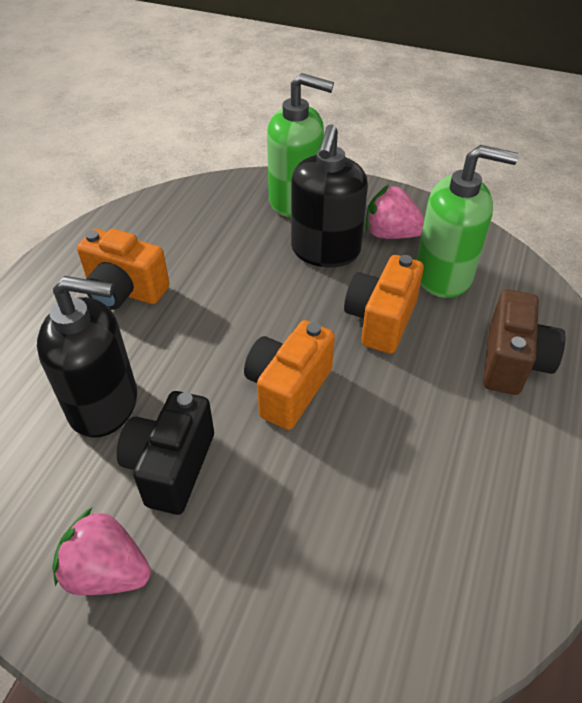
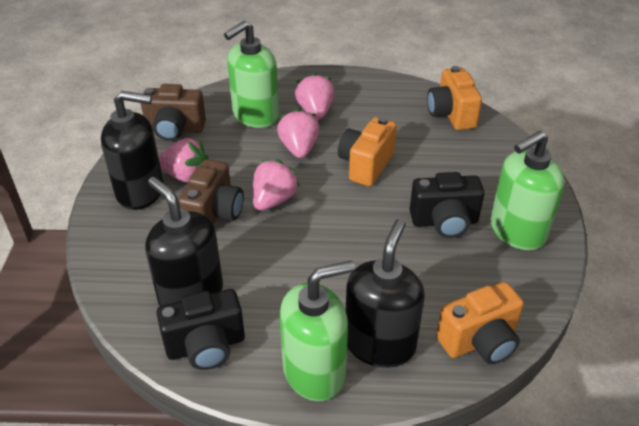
black camera: [117,391,214,515] = 1 -> [157,289,245,370] [410,172,484,238] = 2
black soap dispenser: [37,276,137,438] [291,124,368,267] = 2 -> [101,91,163,210] [145,177,223,306] [346,219,425,368] = 3
brown camera: [483,289,566,395] = 1 -> [141,84,206,141] [178,159,244,225] = 2
green soap dispenser: [267,73,334,217] [417,145,519,298] = 2 -> [224,20,279,128] [280,260,355,401] [490,131,565,250] = 3
pink strawberry: [52,507,151,595] [366,185,425,239] = 2 -> [158,138,208,183] [253,159,300,211] [277,108,319,158] [295,73,334,119] = 4

